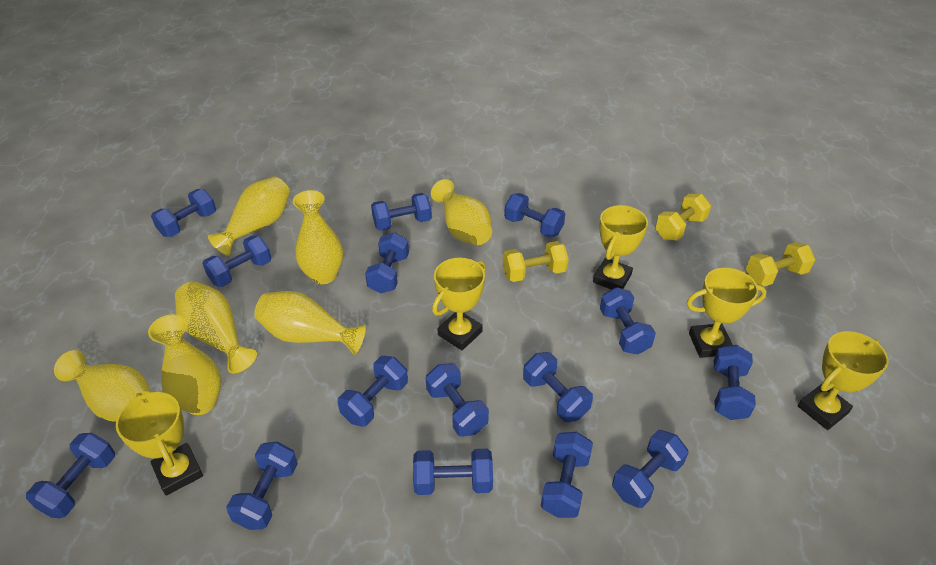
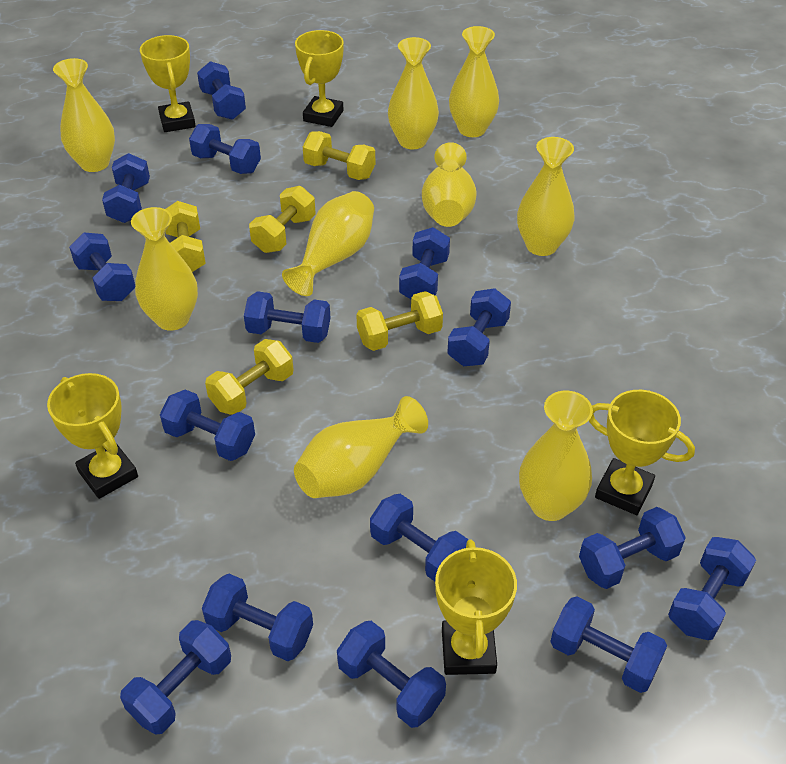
yellow dumbbell: [503,241,568,282] [655,194,711,241] [746,242,815,287] = 3 -> [166,201,206,272] [205,339,294,415] [249,186,316,253] [303,131,375,180] [356,291,443,351] = 5
yellow vase: [54,350,151,422] [148,314,222,415] [175,281,257,374] [208,177,290,256] [254,291,366,355] [293,190,343,284] [431,179,492,245] = 7 -> [53,58,115,172] [131,207,198,331] [282,191,374,296] [294,396,428,498] [388,37,439,149] [422,142,477,227] [449,26,499,137] [517,137,575,256] [519,391,593,521] = 9

